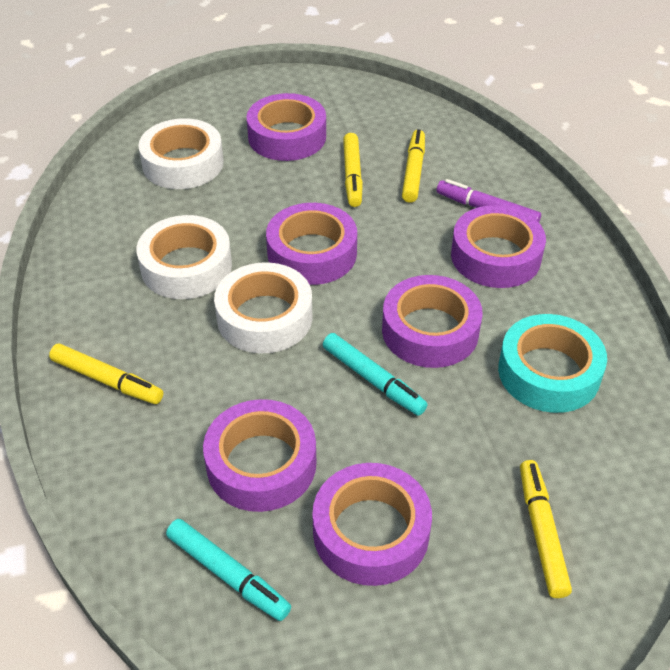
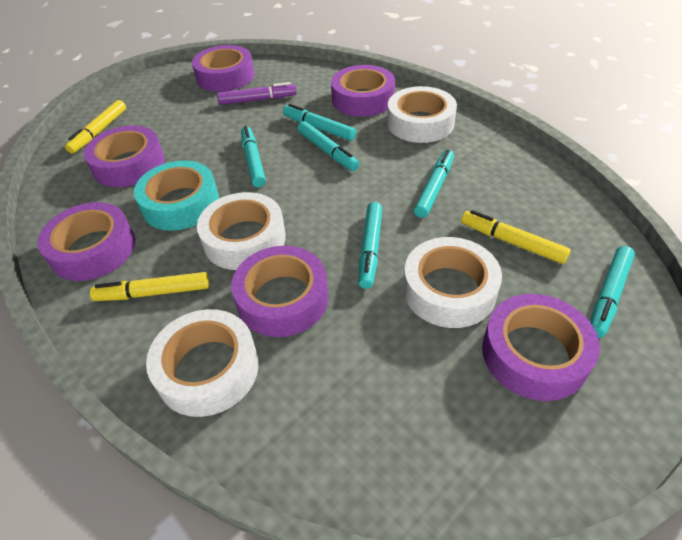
turquoise marker: [166,519,291,621] [323,333,428,416] = 2 -> [241,126,266,188] [283,104,356,141] [298,121,359,171] [358,202,382,289] [414,149,454,218] [590,246,635,338] = 6
white tape: [137,215,232,299] [138,118,224,189] [214,262,313,353] = 3 -> [146,309,259,417] [197,192,286,270] [387,86,457,143] [403,237,502,328] = 4
yellow marker: [49,343,163,404] [343,133,363,207] [402,129,425,203] [520,460,572,598] = 4 -> [65,100,126,154] [90,272,209,301] [461,210,571,264] = 3

